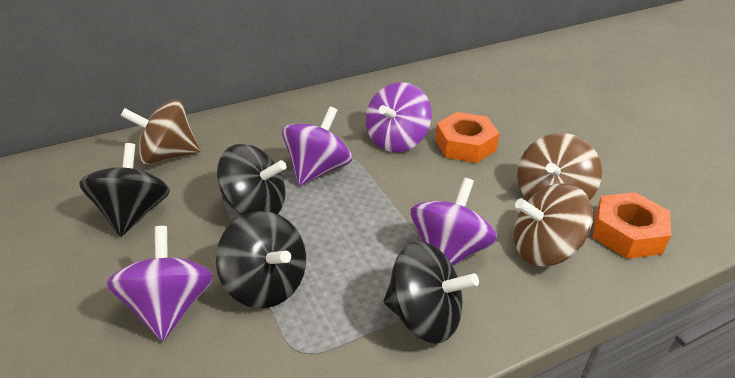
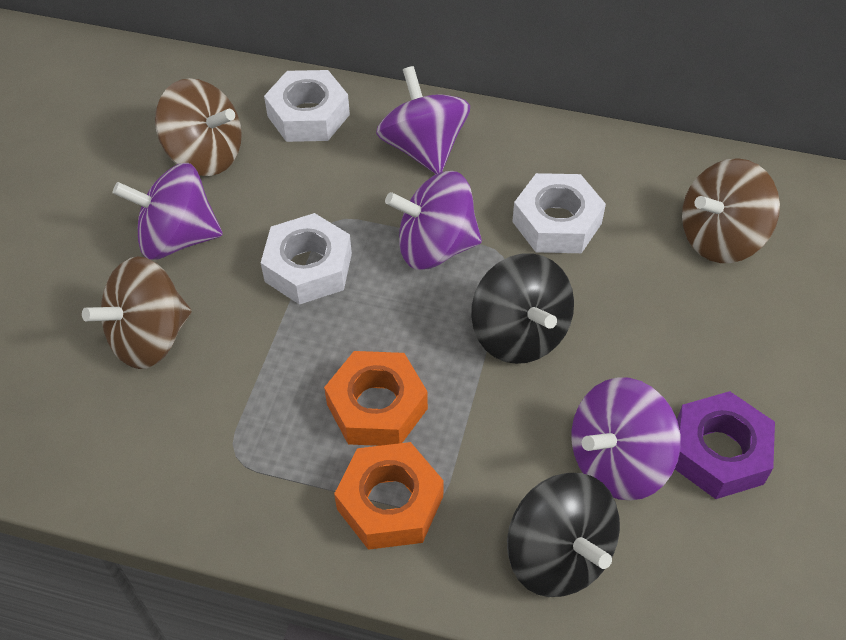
black spinning top: [79,143,170,237] [216,211,306,308] [217,144,287,216] [384,241,479,344] = 4 -> [471,253,574,364] [507,473,620,597] = 2
purple nut: none = 0 -> [675,391,775,499] = 1
white nut: none = 0 -> [261,213,352,305] [264,70,350,142] [512,173,606,253] = 3

